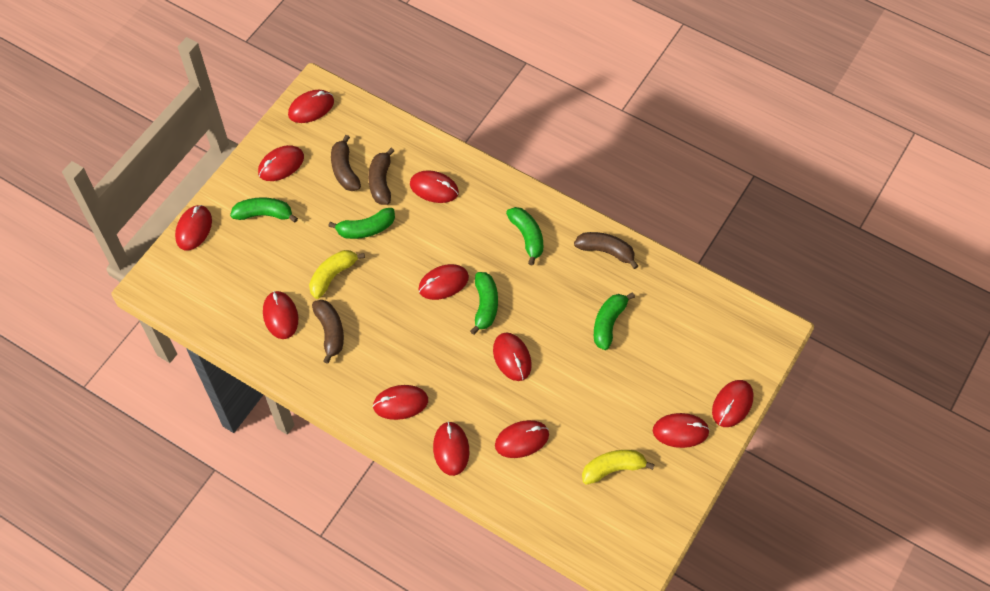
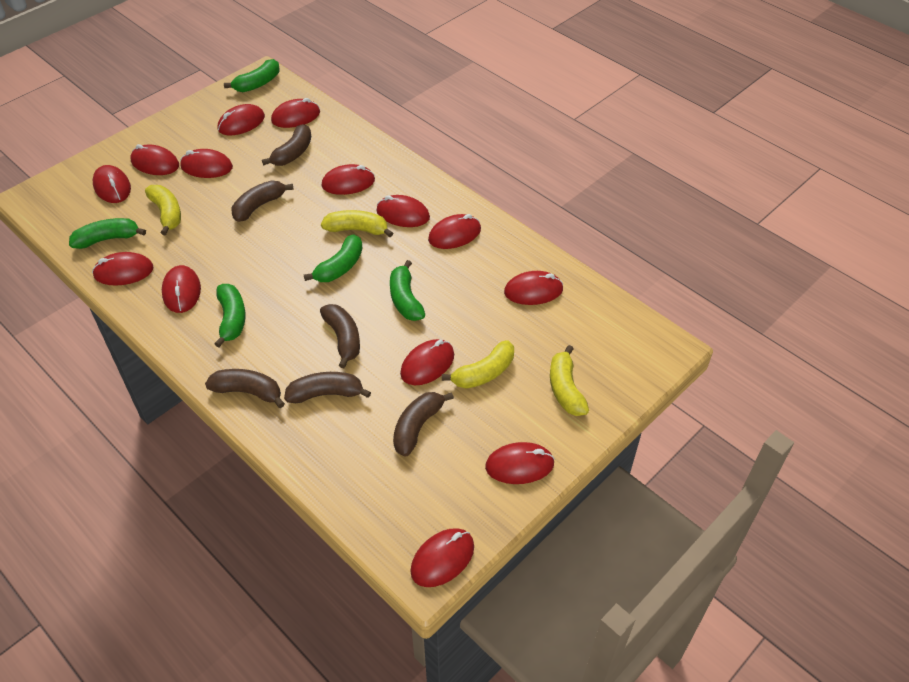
brown banana: [312,300,344,364] [331,135,361,191] [368,148,394,205] [574,232,638,269] = 4 -> [205,369,285,408] [231,180,294,222] [262,124,311,166] [284,372,371,403] [320,304,360,368] [393,392,454,457] = 6
red mouse: [175,205,212,251] [258,145,304,181] [263,291,298,339] [288,90,334,123] [373,385,428,420] [410,170,459,203] [418,264,469,300] [433,421,469,476] [493,332,532,381] [495,420,549,458] [653,413,710,448] [712,380,753,427] = 12 -> [92,252,154,286] [93,165,131,203] [131,144,179,175] [162,265,201,313] [180,149,233,178] [218,104,265,135] [271,98,320,128] [322,164,375,195] [376,195,430,227] [400,339,454,385] [410,528,474,587] [428,214,481,249] [485,442,555,484] [504,271,563,305] = 14
yellow banana: [309,250,365,299] [582,450,655,485] = 2 -> [145,185,181,235] [321,210,393,237] [442,340,514,389] [550,345,589,416] = 4

